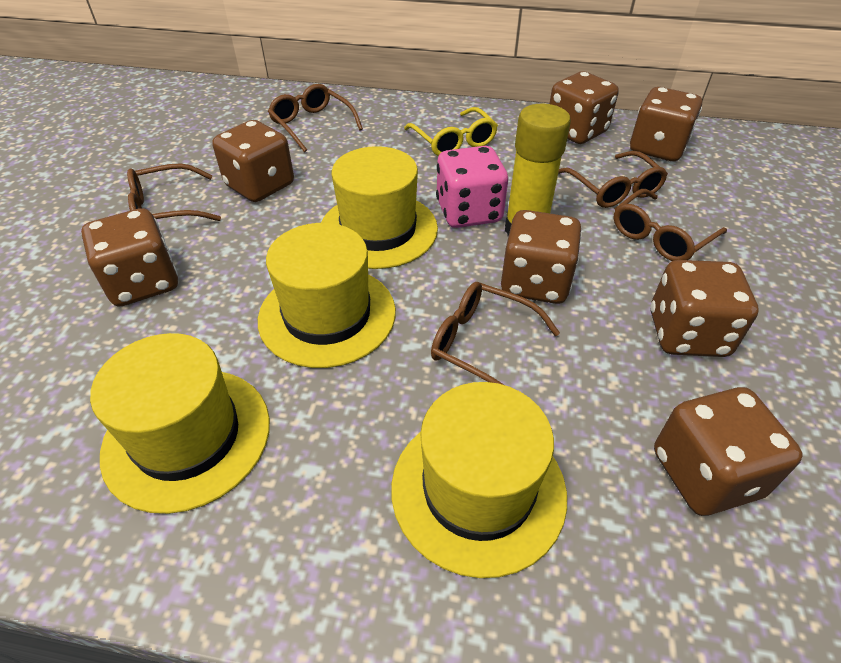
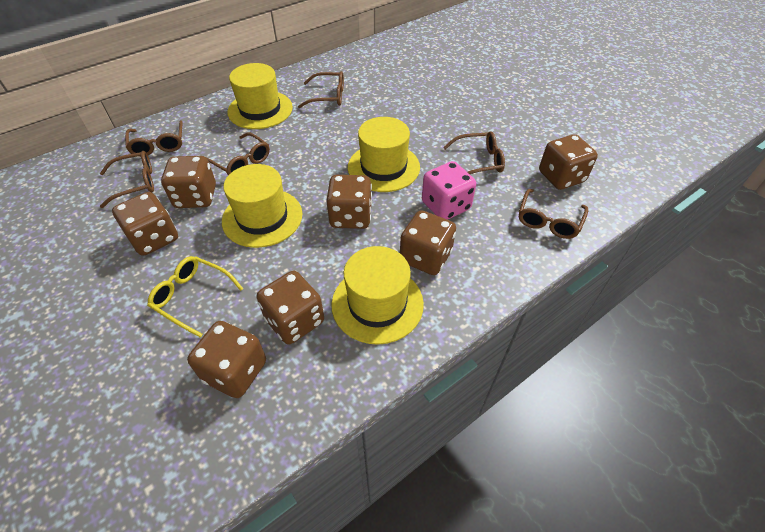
brown glasses: [127,164,221,221] [268,84,363,152] [431,282,560,385] [558,151,668,208] [614,189,727,261] = 5 -> [100,151,154,208] [125,120,183,157] [207,132,270,175] [298,71,344,108] [443,131,505,174] [519,189,588,239] = 6
yellow glue stick: [505,104,571,236] = 1 -> none = 0

